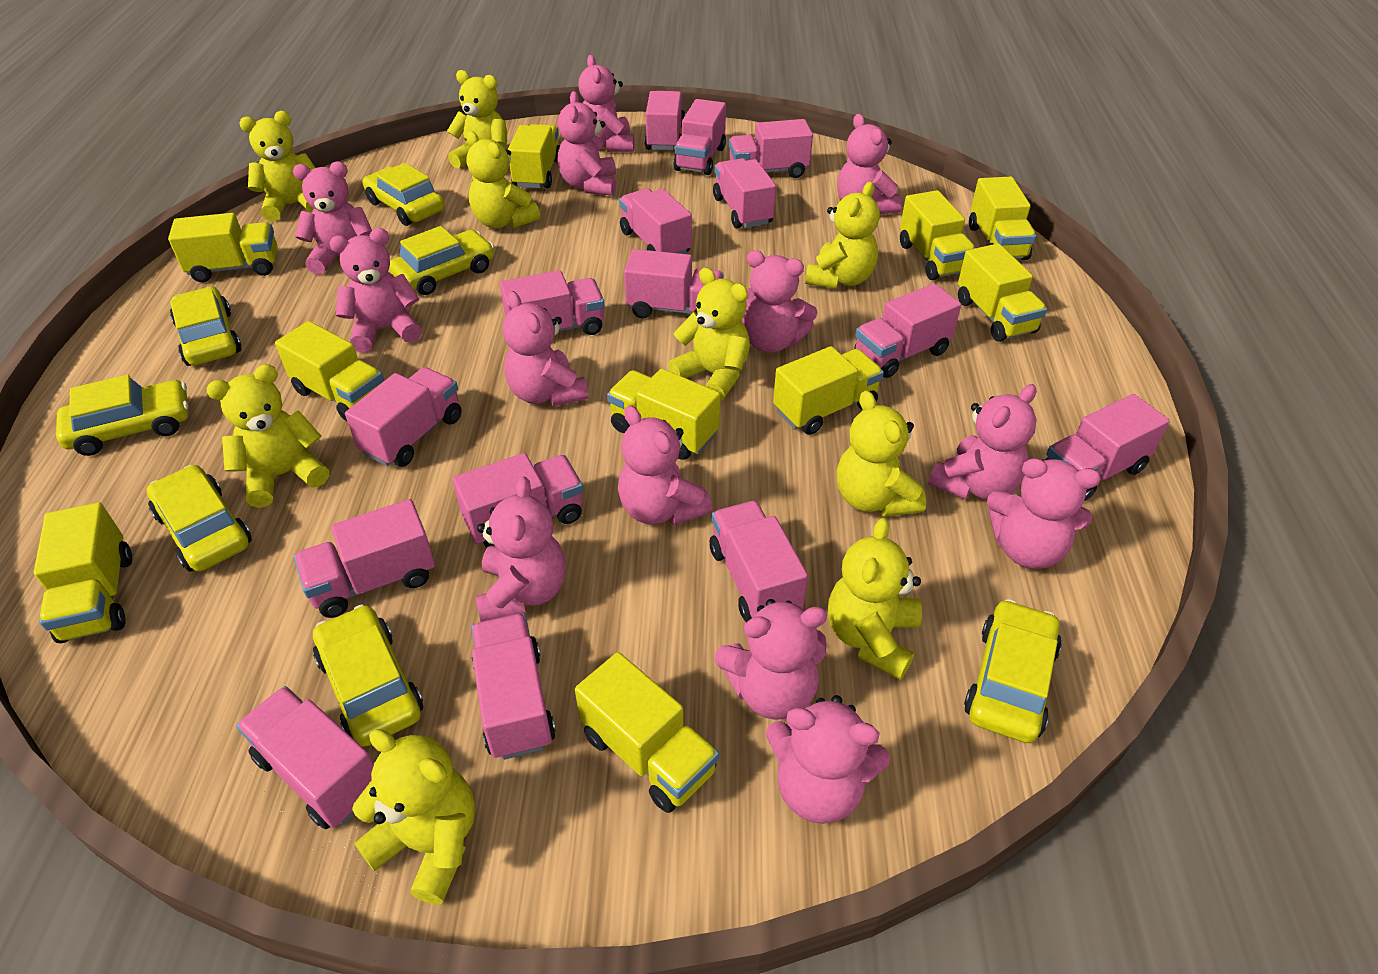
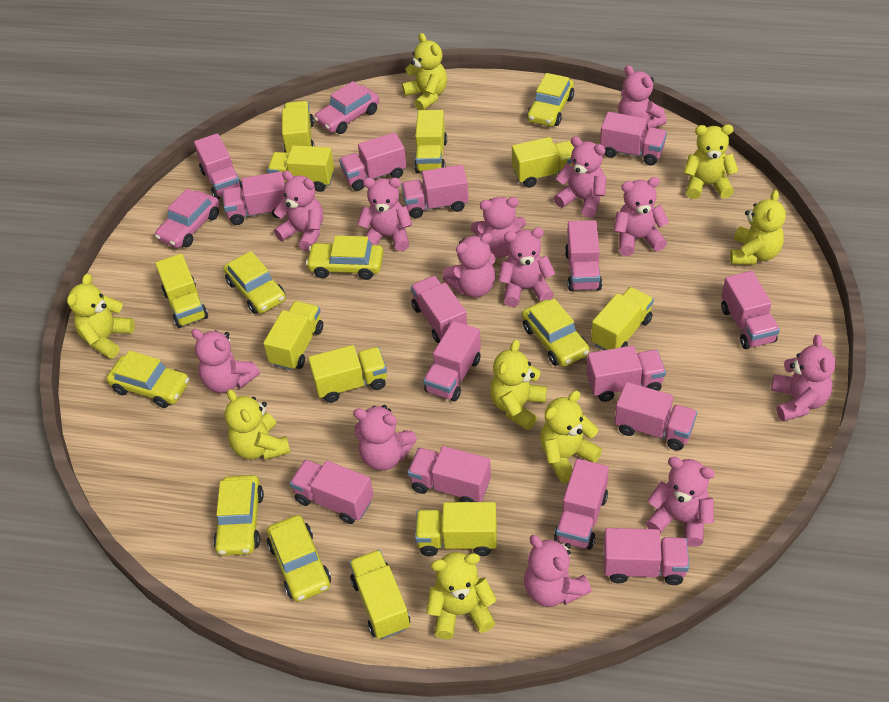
pink car: none = 0 -> [155,189,220,248] [314,81,379,134] = 2
yellow teddy bear: [206,364,329,508] [239,111,315,222] [352,729,475,905] [447,70,507,169] [466,131,540,229] [668,268,750,401] [805,181,880,289] [828,518,922,680] [837,390,926,517] = 9 -> [67,274,135,359] [225,389,290,460] [402,33,447,110] [426,552,497,639] [490,340,547,430] [540,391,602,483] [683,124,738,199] [730,190,786,265] = 8

